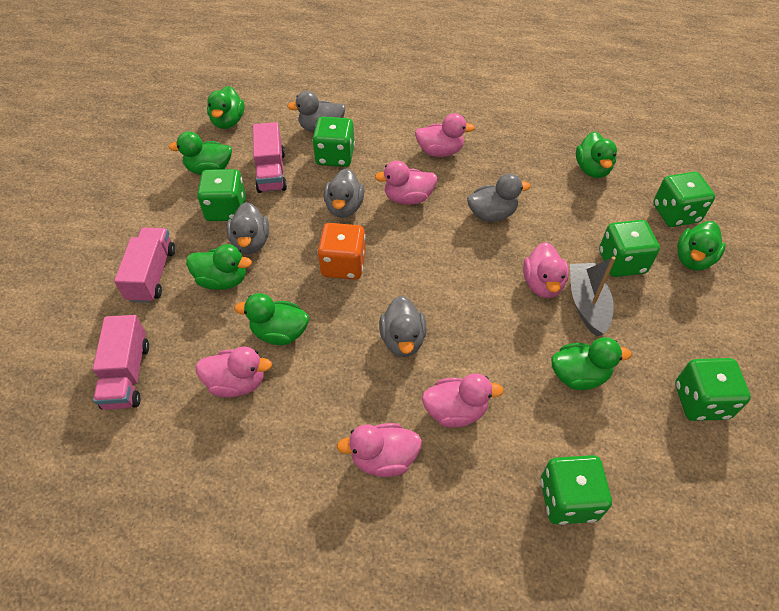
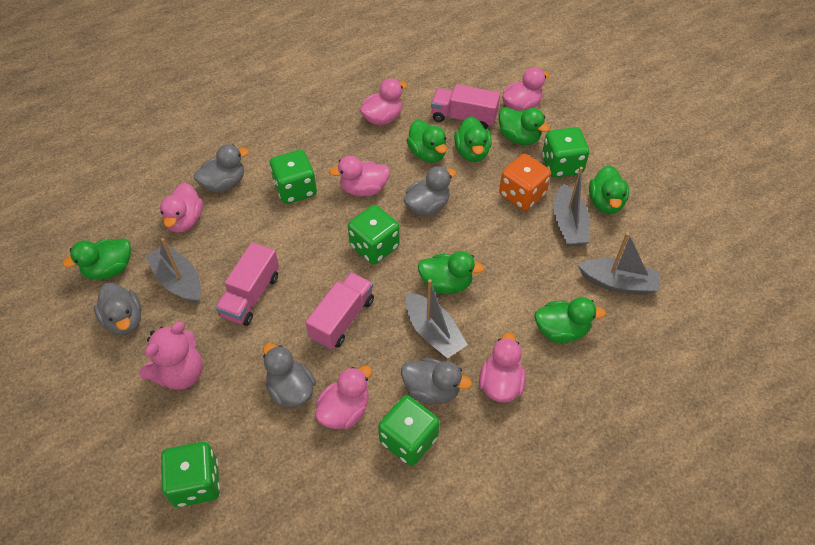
green dice: [197,169,246,221] [312,117,355,167] [540,455,612,525] [599,220,660,277] [653,172,715,227] [675,358,751,421] = 6 -> [161,442,220,507] [270,150,317,204] [348,205,400,265] [378,395,440,466] [542,127,589,178] = 5
grey boat: [570,256,616,336] = 1 -> [145,238,201,304] [406,279,468,358] [553,167,590,247] [578,232,660,295] = 4
pink teddy bear: none = 0 -> [139,322,203,390] = 1

